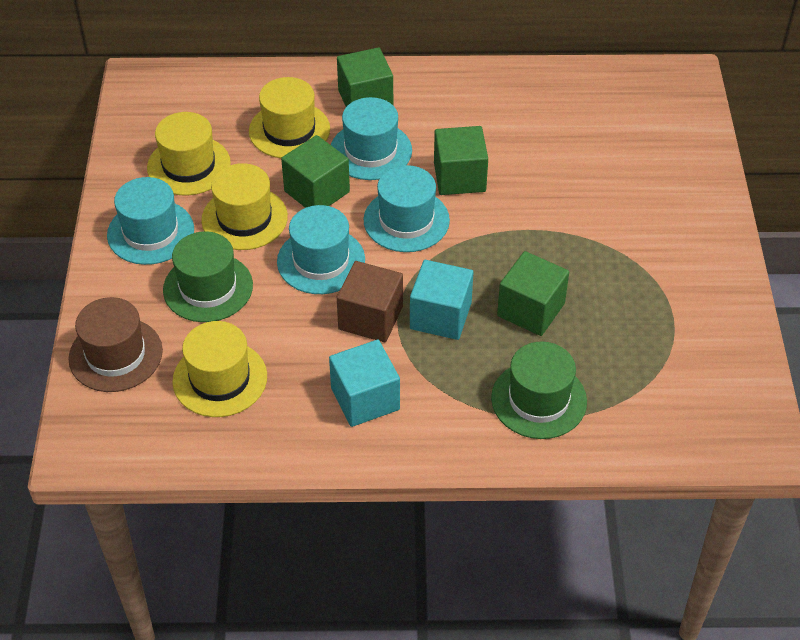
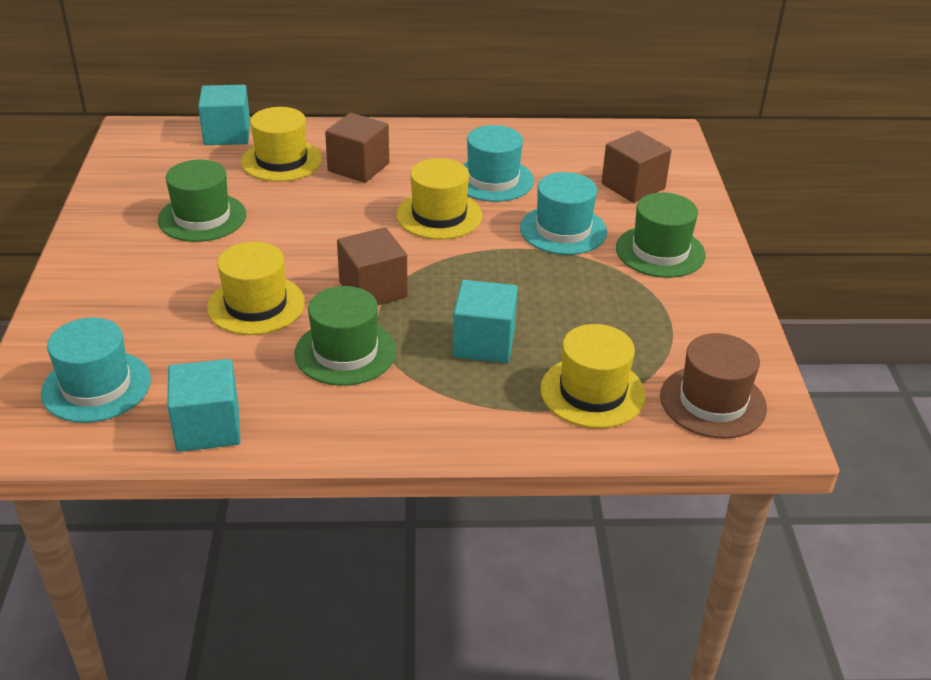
brown cube: [337,261,403,342] = 1 -> [325,113,389,183] [337,227,408,305] [601,131,671,203] = 3
green cube: [281,135,350,208] [337,47,393,107] [434,126,488,195] [497,251,569,336] = 4 -> none = 0
green hat: [163,231,253,322] [491,342,587,439] = 2 -> [158,160,246,242] [294,286,396,386] [616,192,706,278] = 3
turquoise cube: [329,340,400,427] [410,260,473,340] = 2 -> [167,359,240,452] [198,85,250,145] [453,280,518,363] = 3
turquoise hat: [107,177,194,265] [277,205,365,294] [331,97,412,180] [364,165,450,252] = 4 -> [41,317,151,423] [463,125,534,202] [520,172,607,255] = 3

